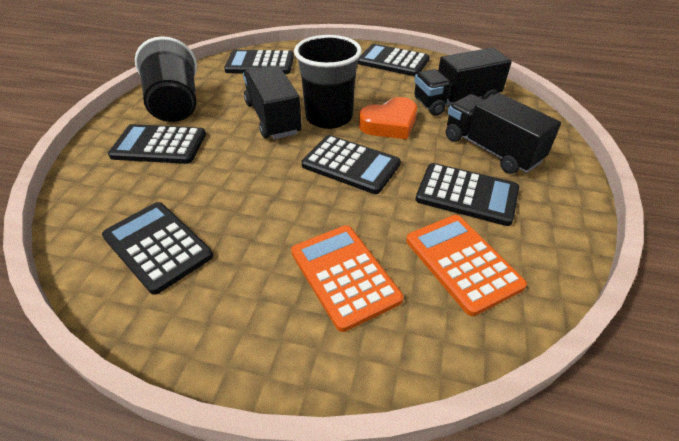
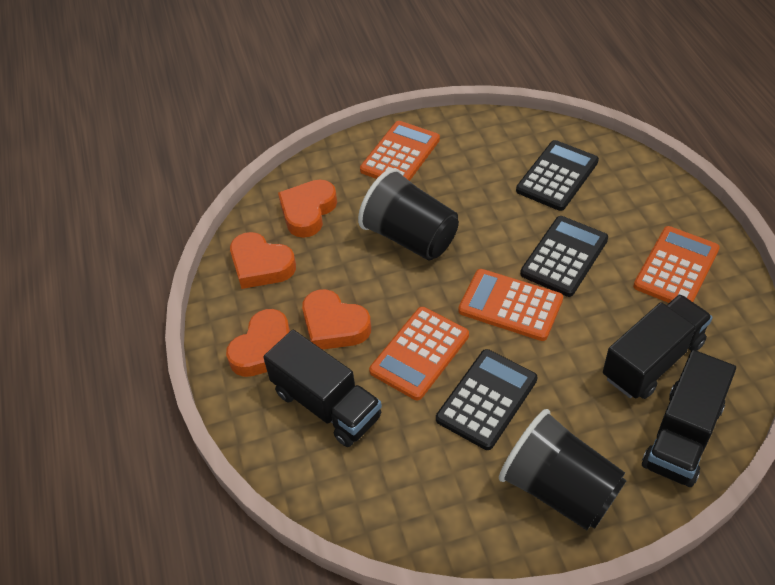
black calculator: [102,202,213,295] [108,124,206,164] [224,50,294,74] [302,135,401,194] [358,44,429,76] [416,163,519,226] = 6 -> [436,349,537,450] [516,140,599,211] [520,216,608,297] = 3
orange calculator: [291,225,403,332] [406,215,527,316] = 2 -> [360,121,440,181] [369,307,469,400] [458,269,563,341] [633,226,720,303] = 4
orange heart: [359,97,417,140] = 1 -> [226,309,290,377] [230,232,296,289] [278,179,337,238] [302,289,371,350] = 4

